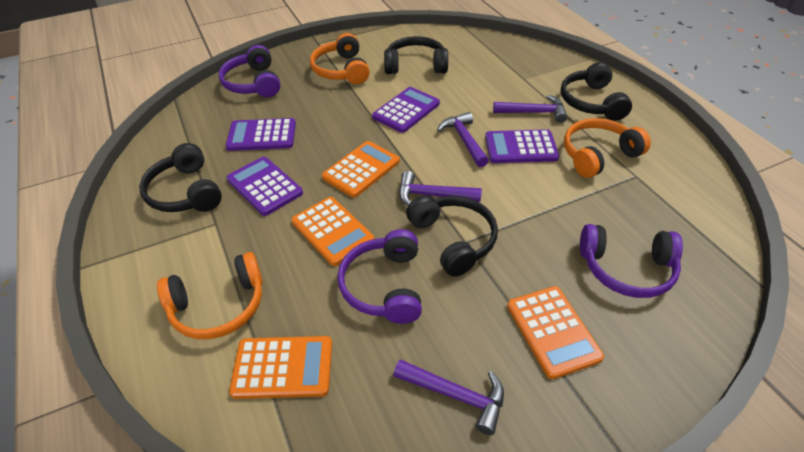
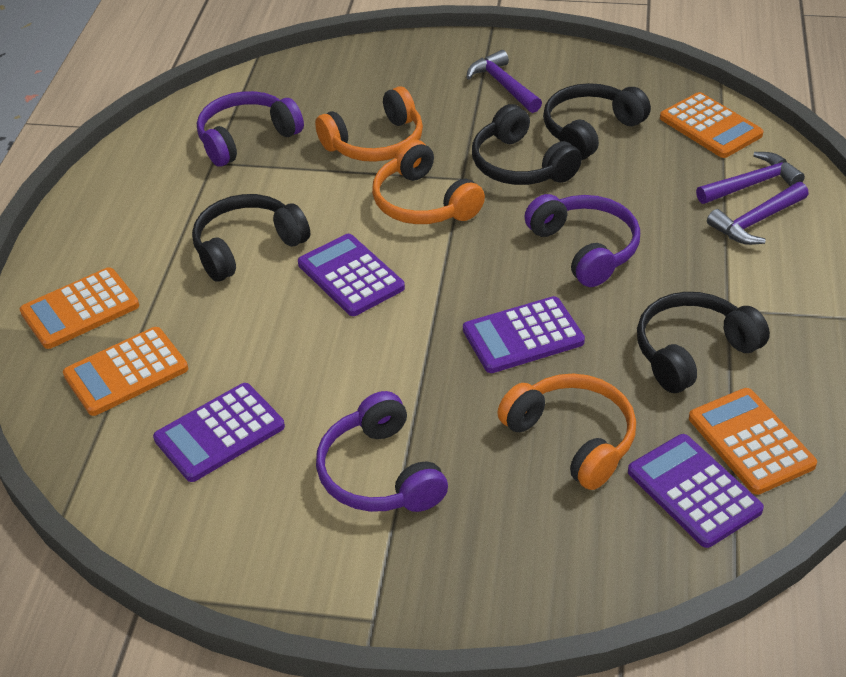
purple hammer: [393,359,504,435] [399,171,482,206] [437,112,489,167] [493,95,567,123] = 4 -> [466,50,542,113] [696,152,805,204] [707,182,808,245] = 3

